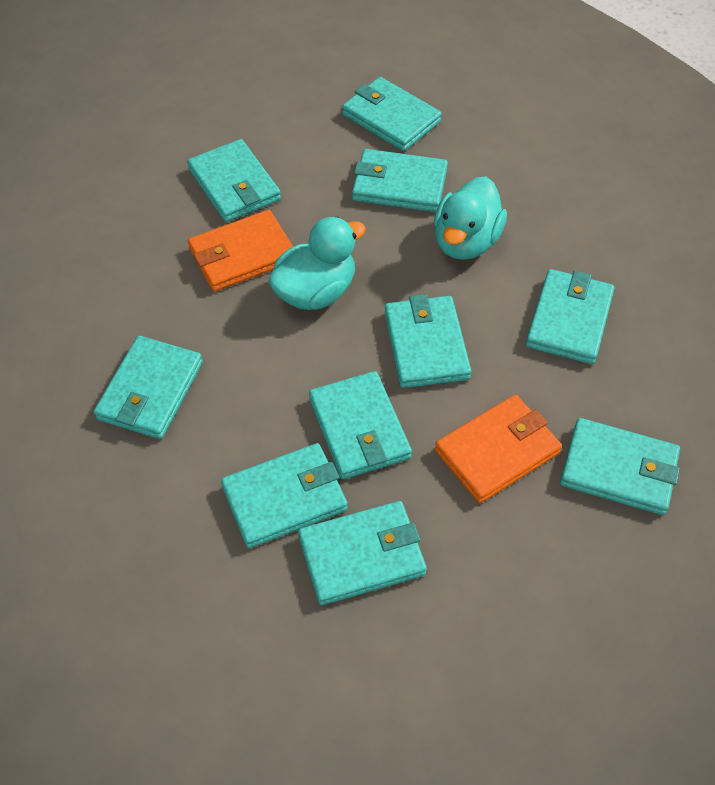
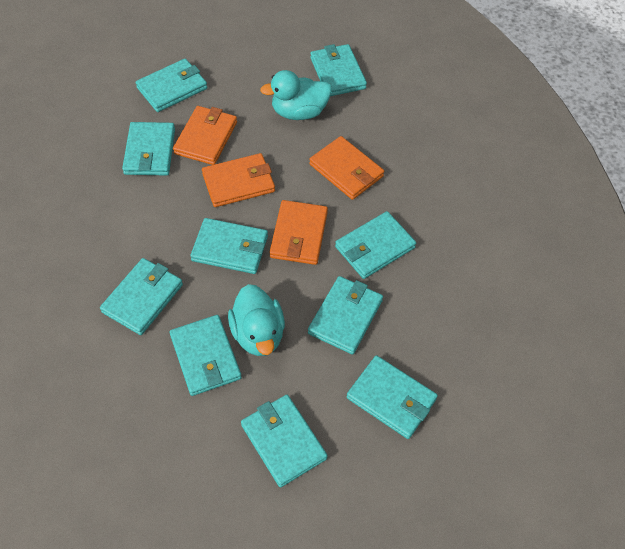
orange wallet: [188,210,293,292] [435,395,562,503] = 2 -> [173,106,237,165] [202,153,275,207] [270,200,328,265] [309,136,384,200] = 4

